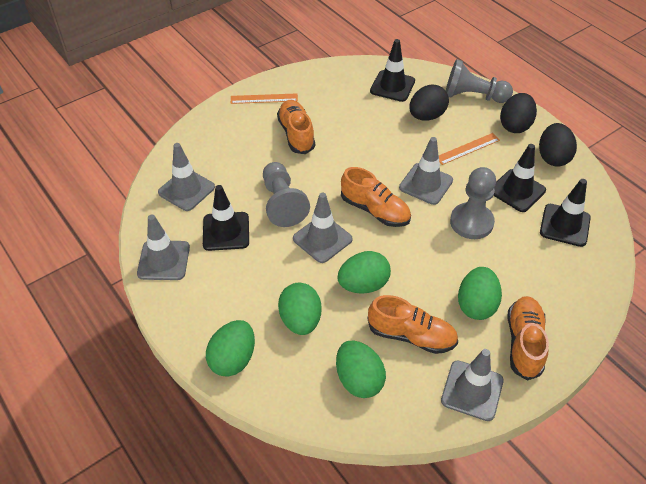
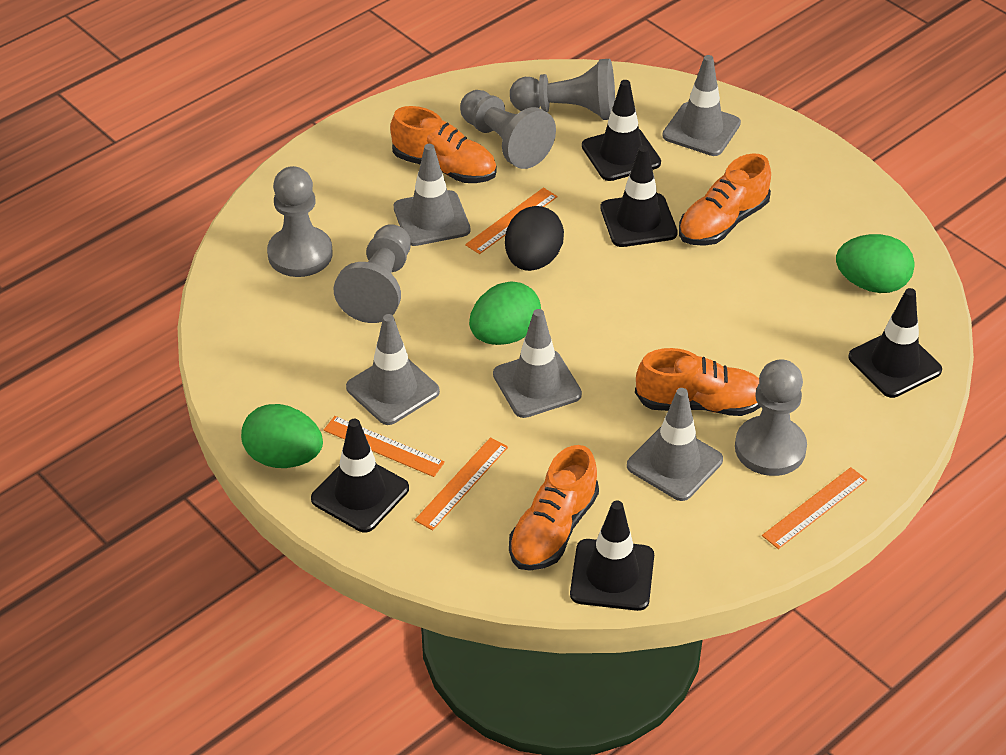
black egg: [409,84,449,121] [500,93,537,133] [539,123,577,167] = 3 -> [505,206,564,271] = 1
black traffic cone: [203,185,249,251] [370,39,415,102] [493,144,546,212] [540,179,591,247] = 4 -> [311,419,409,532] [570,501,654,611] [582,80,661,181] [600,146,678,247] [848,288,942,398] = 5
green egg: [206,320,255,377] [278,283,321,335] [336,340,386,398] [337,251,391,294] [458,267,502,320] = 5 -> [241,404,323,468] [469,281,541,345] [836,234,915,293] = 3
grey pawn: [263,162,310,227] [446,59,513,103] [450,167,496,239] = 3 -> [267,166,333,277] [334,224,411,323] [460,90,556,169] [510,59,615,120] [735,359,807,476] = 5
orange ruler: [231,93,298,104] [439,133,500,165] = 2 -> [324,416,445,477] [415,437,508,531] [465,188,558,254] [762,467,867,549] = 4

